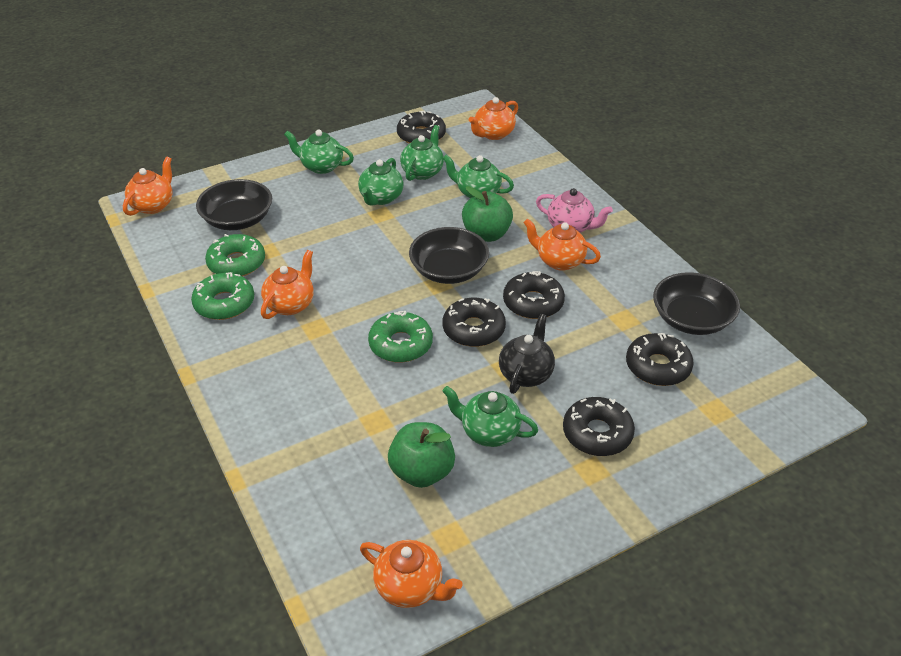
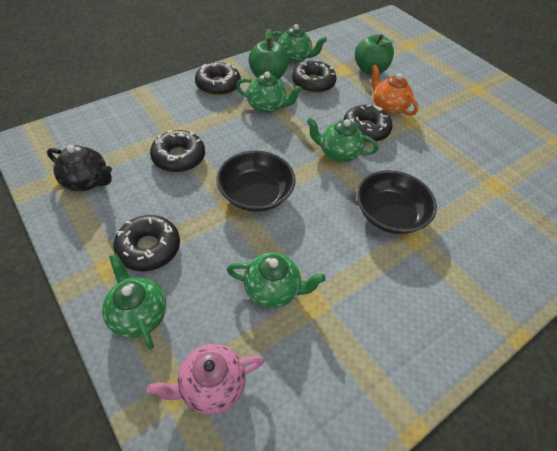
black bowl: [196,179,272,230] [409,227,489,284] [653,272,740,335] = 3 -> [217,151,296,212] [357,170,437,234] = 2
green donut: [191,272,254,320] [205,234,265,276] [368,311,433,363] = 3 -> none = 0
orange teapot: [123,157,173,216] [261,250,314,319] [360,540,463,608] [469,97,518,140] [523,219,601,271] = 5 -> [371,65,418,115] = 1

